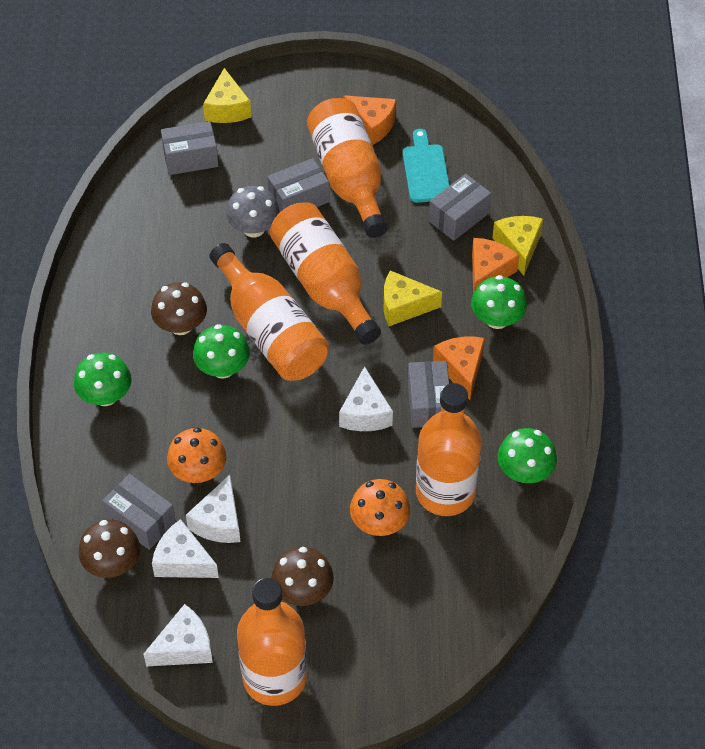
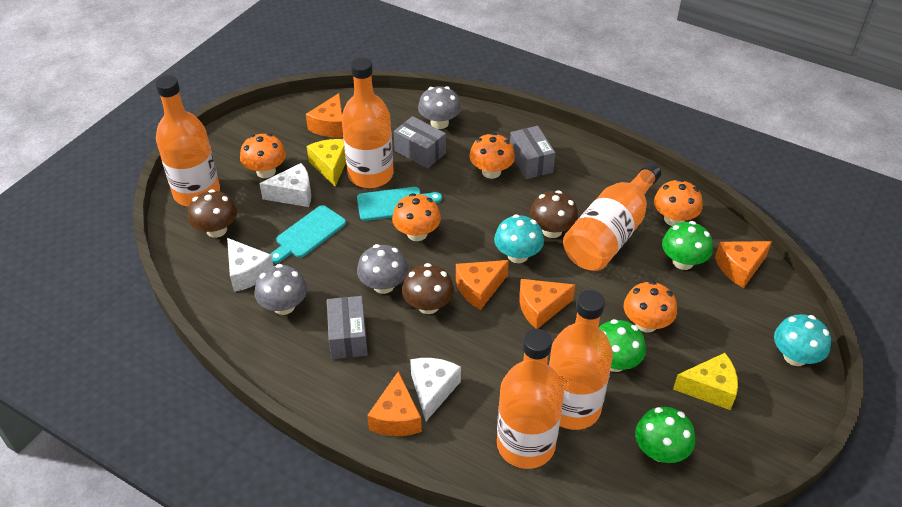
green mushroom: [74,353,132,406] [193,324,250,378] [471,275,527,329] [498,428,557,483] = 4 -> [599,319,646,372] [635,407,695,463] [662,221,713,270] = 3
grey box: [102,474,176,550] [161,121,219,175] [267,158,330,212] [408,361,449,428] [429,174,491,241] = 5 -> [327,296,368,359] [394,116,446,169] [510,126,555,179] = 3
grey mushroom: [226,186,280,237] = 1 -> [255,264,307,315] [357,244,408,294] [418,86,461,129] = 3
orange cheese: [343,95,396,145] [433,337,485,400] [472,238,519,294] = 3 -> [306,93,343,138] [367,371,422,436] [456,260,509,310] [520,279,575,329] [715,241,772,288] = 5
orange mushroom: [167,427,226,483] [350,479,410,536] = 2 -> [240,133,286,178] [392,193,441,241] [469,133,515,179] [624,281,677,332] [654,179,702,226] = 5
turquoise cutting board: [403,129,450,203] = 1 -> [271,205,346,264] [357,187,442,221] = 2
turquoise mushroom: none = 0 -> [494,214,544,263] [774,314,831,366] = 2
white cheese: [144,604,213,666] [152,519,219,578] [186,475,240,543] [339,366,393,431] = 4 -> [227,238,274,292] [259,163,311,207] [410,358,461,421] = 3
yellow cheese: [203,68,251,123] [384,270,442,326] [492,216,543,276] = 3 -> [307,139,346,187] [673,353,738,410] = 2

